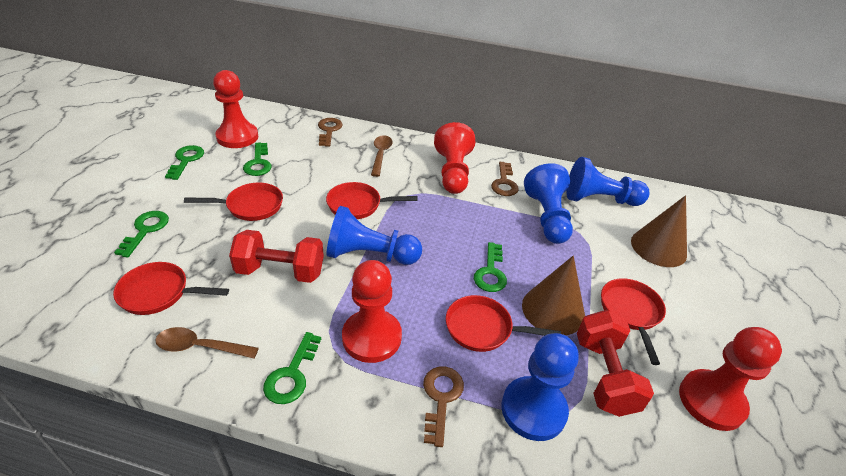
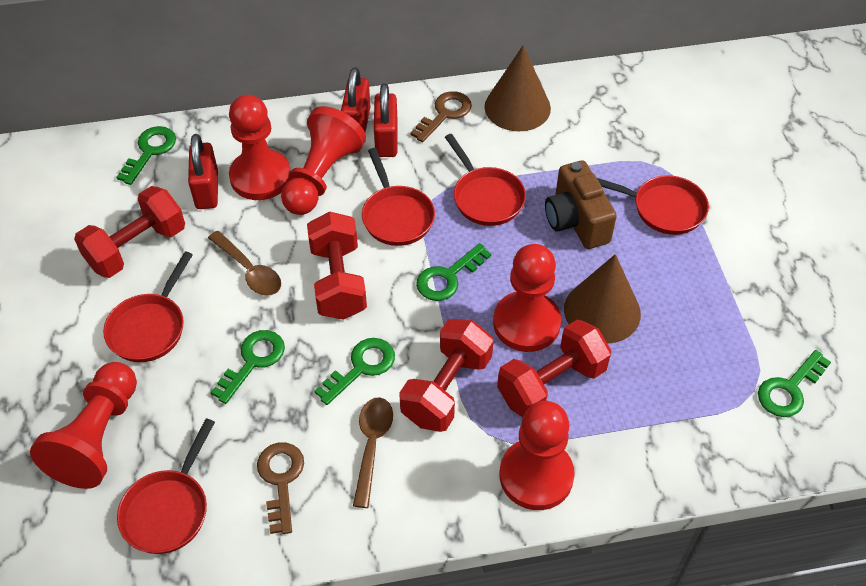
blue pawn: [327,206,422,265] [501,333,579,441] [524,163,573,244] [566,157,649,206] = 4 -> none = 0
brown camera: none = 0 -> [545,160,617,249] = 1
brown key: [318,118,343,147] [423,366,464,447] [491,162,519,196] = 3 -> [257,442,304,534] [410,91,472,142] = 2
red dumbbell: [229,230,324,283] [577,310,654,417] = 2 -> [74,186,185,278] [307,211,367,320] [399,319,494,432] [497,320,611,417] = 4
red padlock: none = 0 -> [188,134,218,209] [341,67,371,132] [374,83,398,157] = 3
red pawn: [213,70,258,148] [342,260,402,363] [434,122,475,194] [679,327,782,431] = 4 -> [30,362,137,489] [229,95,291,200] [281,106,366,215] [493,244,561,352] [499,401,575,510] = 5

